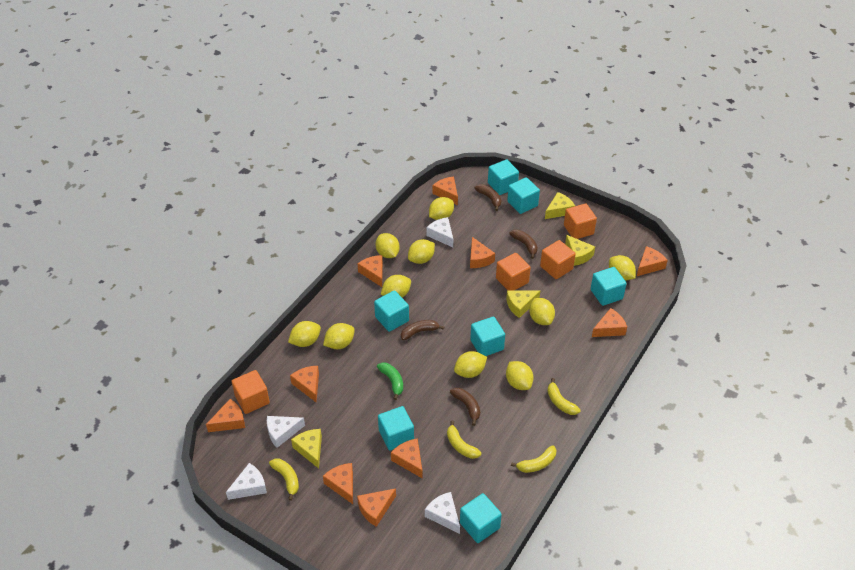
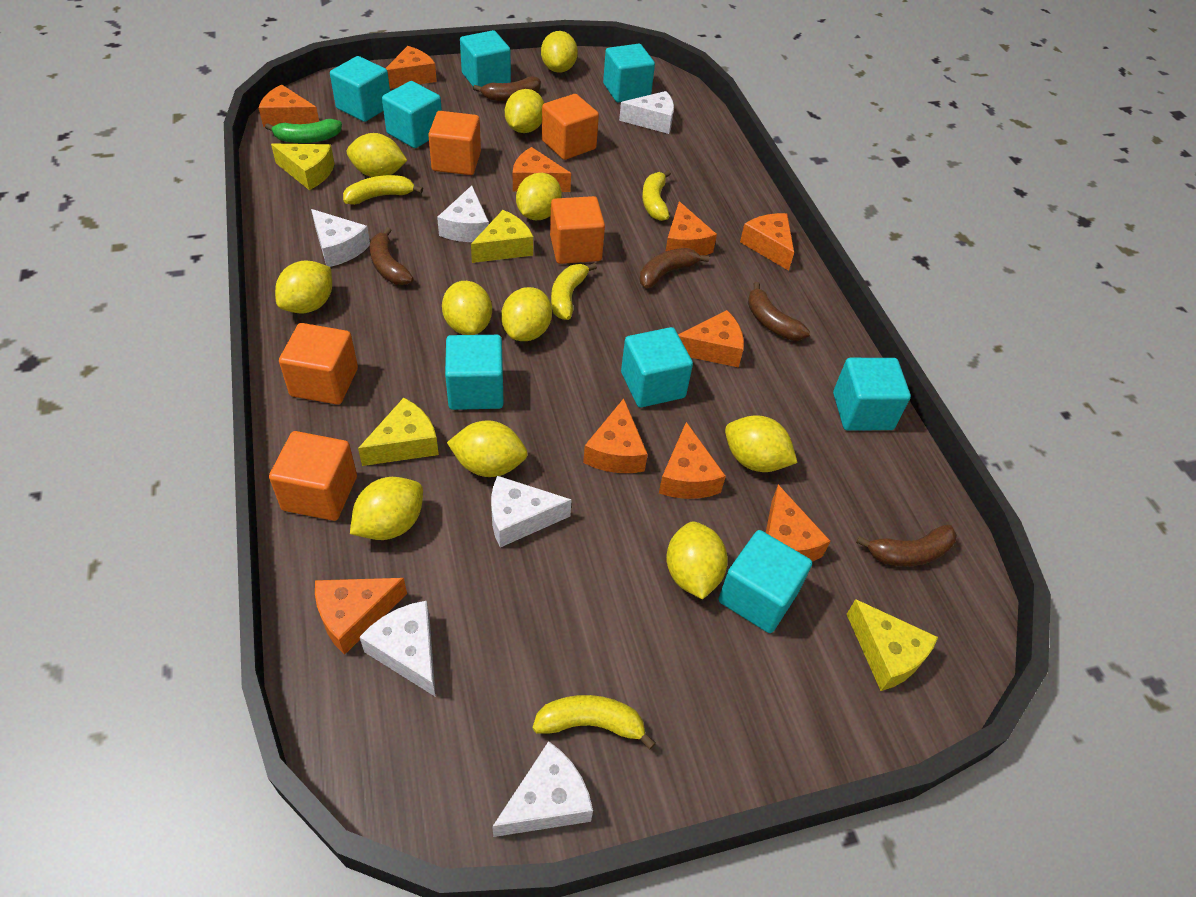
brown banana: [401,320,444,340] [450,388,480,426] [474,184,502,211] [509,230,538,259] = 4 -> [370,227,413,285] [473,77,541,101] [640,248,709,289] [748,282,810,340] [856,524,957,566] = 5
orange cube: [231,370,270,414] [496,253,531,291] [540,240,576,279] [564,203,597,239] = 4 -> [269,431,357,521] [279,323,358,405] [428,111,481,175] [542,94,599,160] [550,196,605,264] = 5
turquoise cube: [374,290,409,332] [378,406,414,451] [460,493,502,543] [470,316,505,356] [488,159,519,195] [507,177,540,214] [591,267,627,306] = 7 -> [330,56,390,122] [382,81,442,148] [445,335,504,410] [460,30,511,87] [603,44,655,103] [621,327,693,408] [718,530,812,633] [833,358,911,431] = 8
white cheese: [226,463,267,500] [267,416,305,448] [425,492,460,534] [426,217,453,247] = 4 -> [311,209,370,267] [360,601,436,697] [437,185,489,242] [491,476,572,548] [492,741,593,837] [619,91,674,134] = 6
yellow lemon: [288,321,321,347] [323,323,355,349] [375,233,400,258] [381,275,411,298] [408,239,435,264] [429,197,454,220] [454,351,487,378] [506,361,534,390] [529,298,555,325] [609,255,636,281] = 10 -> [275,260,332,314] [347,133,408,177] [350,477,423,540] [442,281,492,335] [447,420,528,477] [501,287,552,341] [505,89,544,133] [516,173,562,220] [541,31,578,73] [666,522,728,600] [725,415,797,472] = 11

